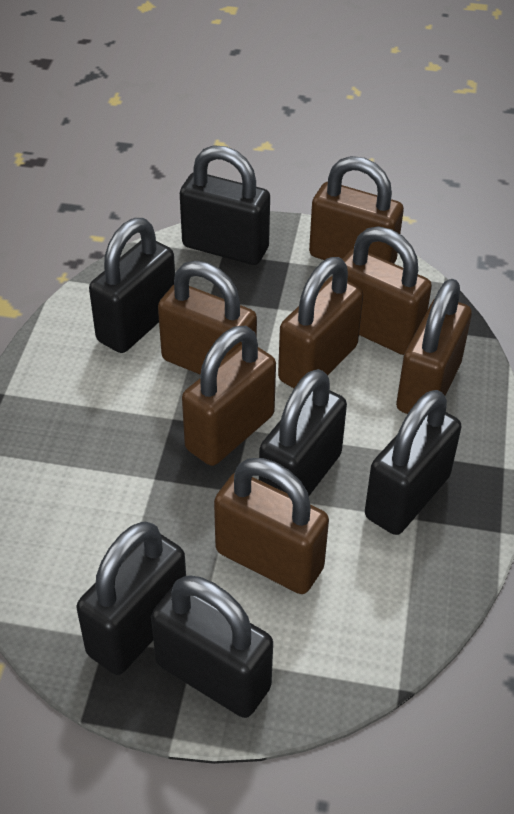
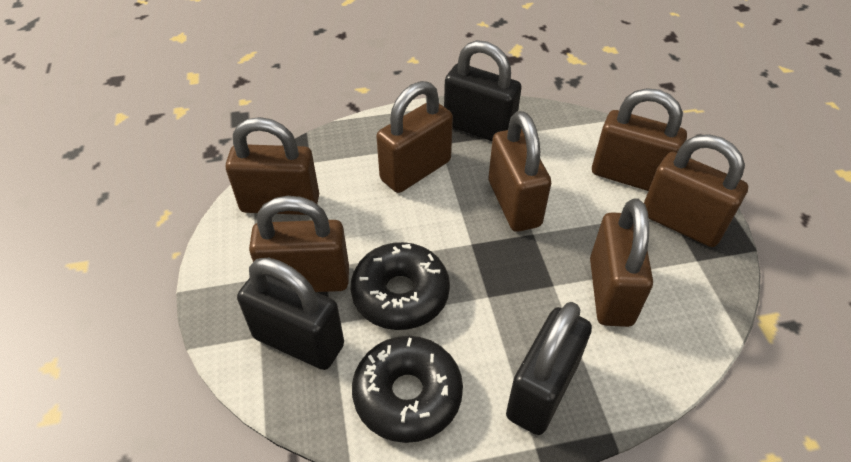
black donut: none = 0 -> [351,242,450,330] [352,336,463,443] = 2
black padlock: [76,522,186,675] [89,218,175,353] [151,575,273,718] [180,145,270,265] [259,369,347,496] [365,390,462,535] = 6 -> [237,258,344,370] [444,40,521,141] [506,302,592,435] = 3

